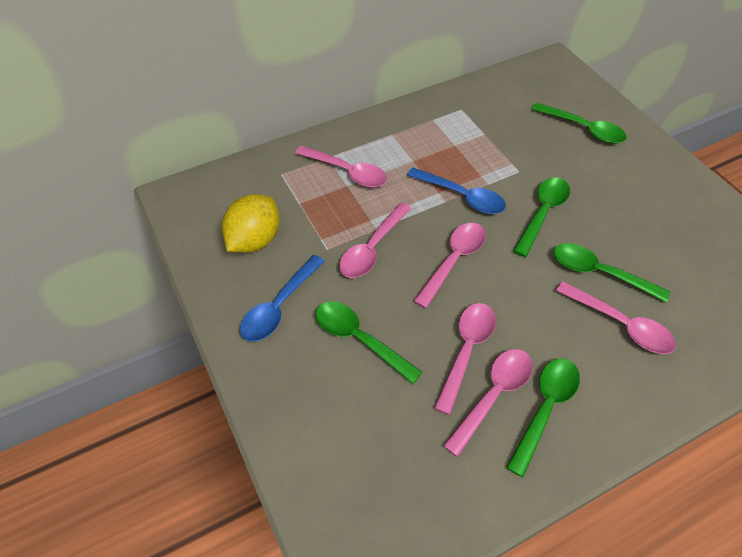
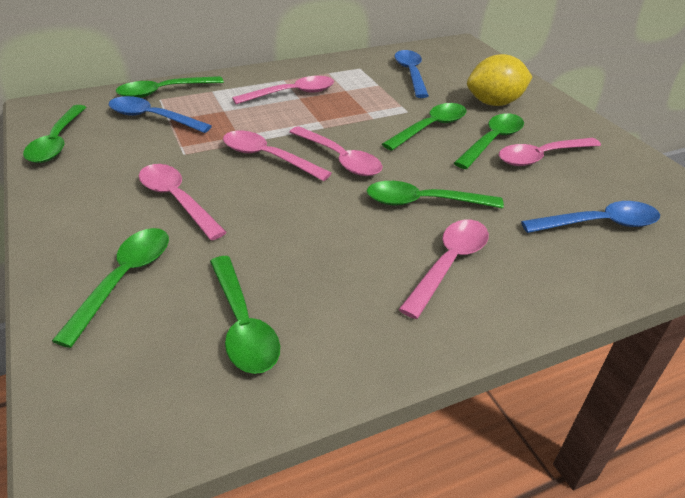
blue spoon: [240,255,325,342] [407,167,506,214] = 2 -> [109,96,212,133] [394,50,429,98] [521,201,660,233] = 3
green spoon: [316,302,422,384] [506,359,580,477] [513,177,570,257] [532,103,627,144] [554,243,670,303] = 5 -> [23,105,86,163] [52,228,169,348] [116,76,224,98] [210,256,280,374] [367,181,504,209] [382,103,466,151] [454,113,524,169] = 7

